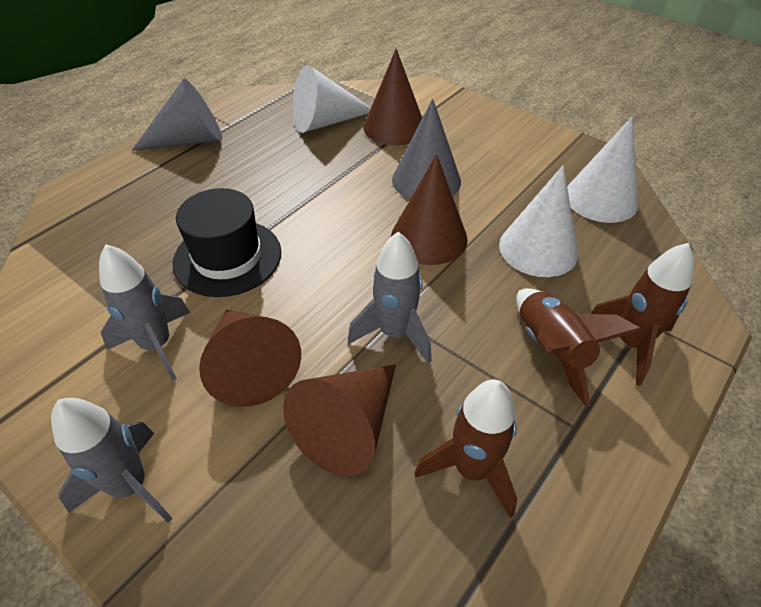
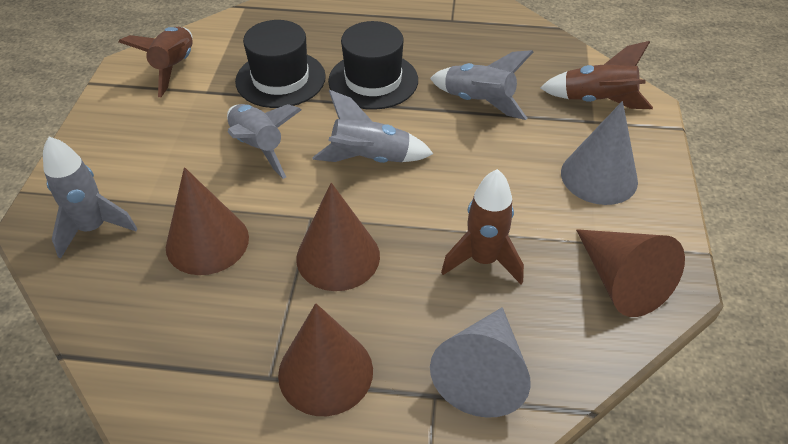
black hat: [173,188,281,297] = 1 -> [235,20,326,108] [328,21,418,110] = 2
grey rocket: [51,398,173,523] [99,244,190,381] [348,232,432,364] = 3 -> [43,137,137,259] [227,104,301,179] [313,90,433,163] [430,50,533,120] = 4
white cone: [293,65,371,133] [499,166,578,277] [567,117,638,223] = 3 -> none = 0

